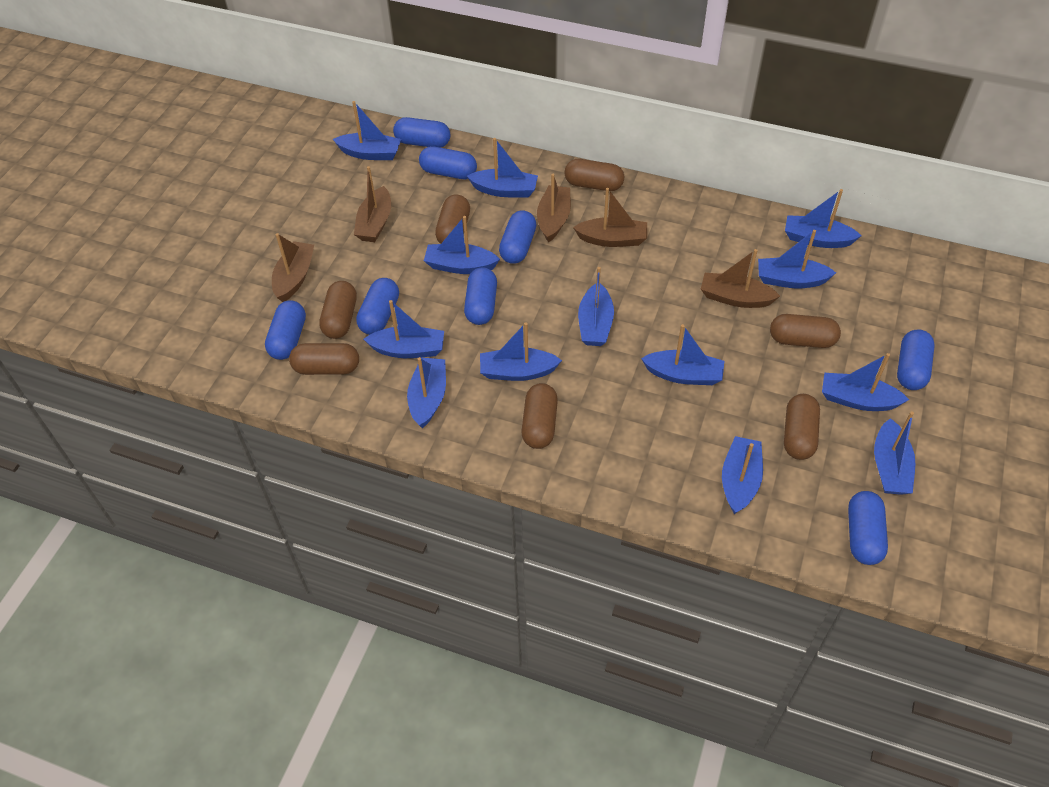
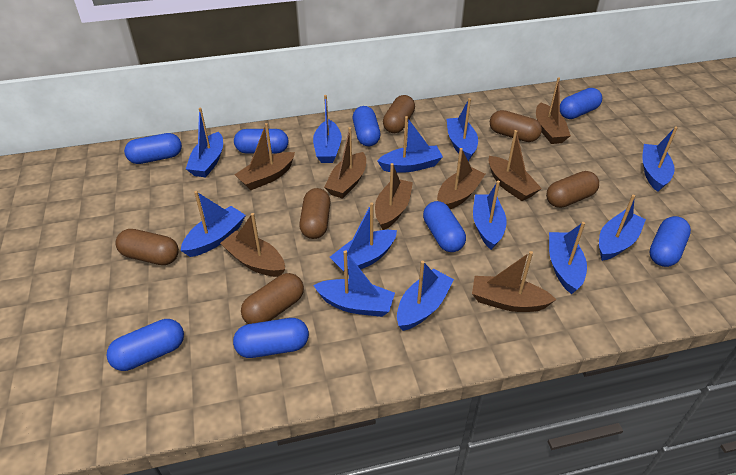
blue boat: [333,101,401,160] [364,300,444,358] [407,357,446,428] [424,216,500,274] [467,138,538,197] [480,322,562,381] [578,267,614,346] [641,324,724,385] [722,436,763,514] [758,230,836,288] [785,189,861,248] [822,353,909,411] [874,411,915,495] = 13 -> [181,191,246,257] [186,107,223,177] [313,95,342,163] [314,250,395,317] [330,203,397,275] [377,116,443,173] [397,261,454,331] [447,98,478,161] [473,180,507,250] [549,222,587,294] [599,195,646,261] [642,127,678,192] = 12
brown boat: [272,233,314,302] [354,166,391,242] [537,174,571,242] [573,188,647,247] [701,249,780,308] = 5 -> [220,213,285,277] [234,123,295,190] [324,127,366,199] [375,163,413,230] [437,148,485,209] [472,251,556,312] [488,130,542,201] [536,77,571,144] = 8
brown capsule: [289,343,359,375] [319,281,357,339] [435,194,470,244] [521,383,558,449] [564,159,624,191] [770,314,841,348] [784,394,820,460] = 7 -> [115,229,179,265] [241,273,304,324] [299,188,331,239] [383,95,415,133] [490,110,542,142] [546,171,599,208] = 6

